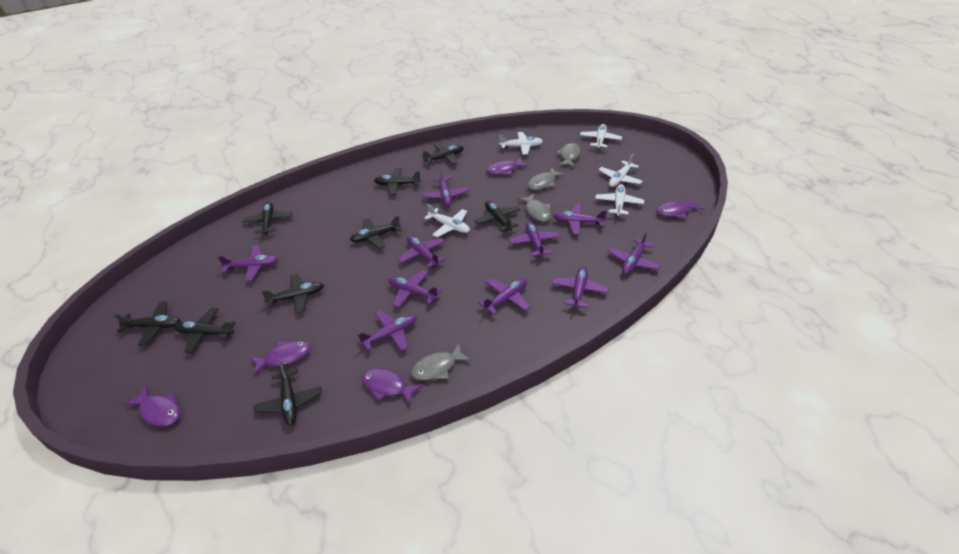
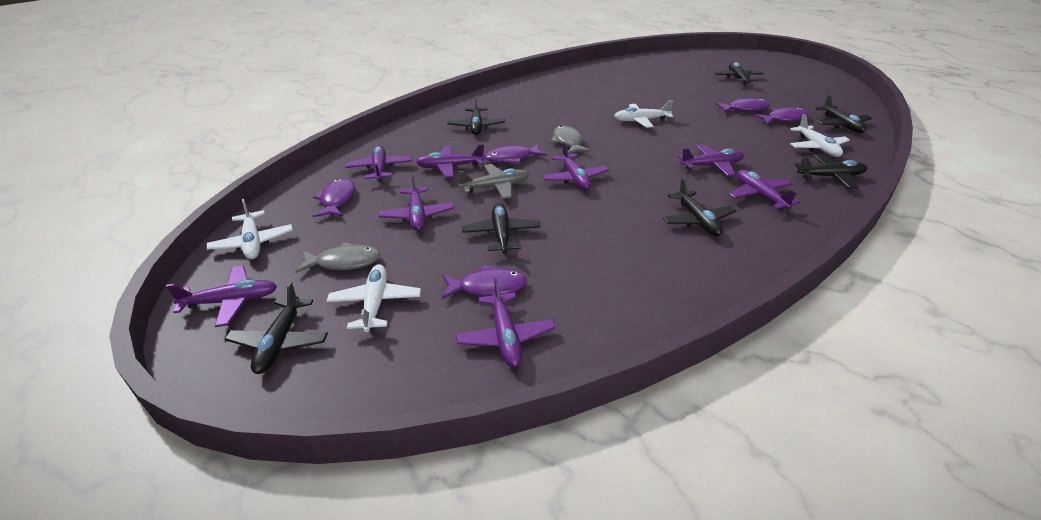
black plane: [114,301,181,346] [174,308,236,353] [242,202,292,234] [254,361,322,425] [261,274,324,313] [350,215,402,249] [374,168,421,195] [422,143,464,165] [474,201,520,232] = 9 -> [225,282,328,374] [447,96,505,135] [462,203,541,253] [663,178,736,236] [714,62,764,86] [794,154,867,188] [816,95,872,133] = 7
grey fish: [411,344,471,380] [517,194,551,222] [528,167,565,190] [556,143,580,167] = 4 -> [295,242,380,273] [551,126,591,154] = 2
grey plane: none = 0 -> [458,164,529,199] = 1
purple plane: [218,245,278,282] [357,310,417,351] [388,270,442,308] [398,236,445,268] [422,169,468,206] [478,278,530,315] [509,221,560,257] [552,266,609,308] [553,203,607,235] [608,231,661,274] = 10 -> [166,265,277,327] [345,145,412,182] [378,174,454,231] [416,144,485,178] [456,278,555,367] [542,142,609,190] [678,144,744,176] [729,170,800,211] = 8
white plane: [424,204,470,237] [499,132,543,155] [580,124,622,149] [595,184,644,216] [599,154,643,187] = 5 -> [207,199,293,259] [327,264,421,332] [614,100,674,128] [790,114,850,157] = 4

